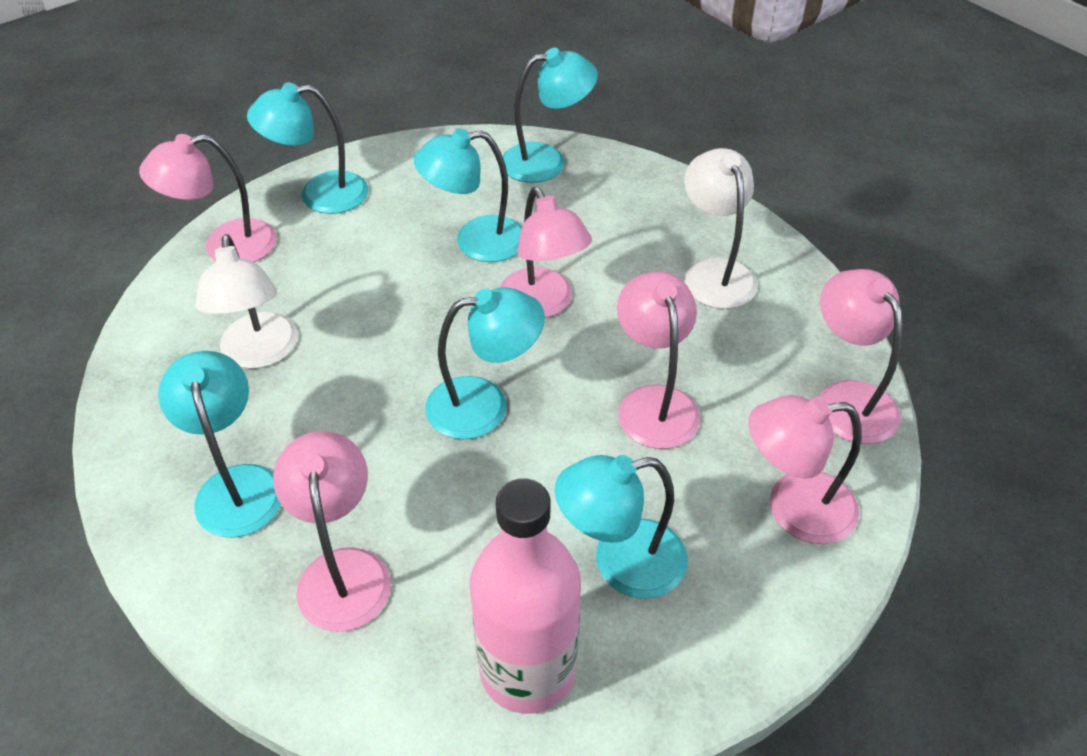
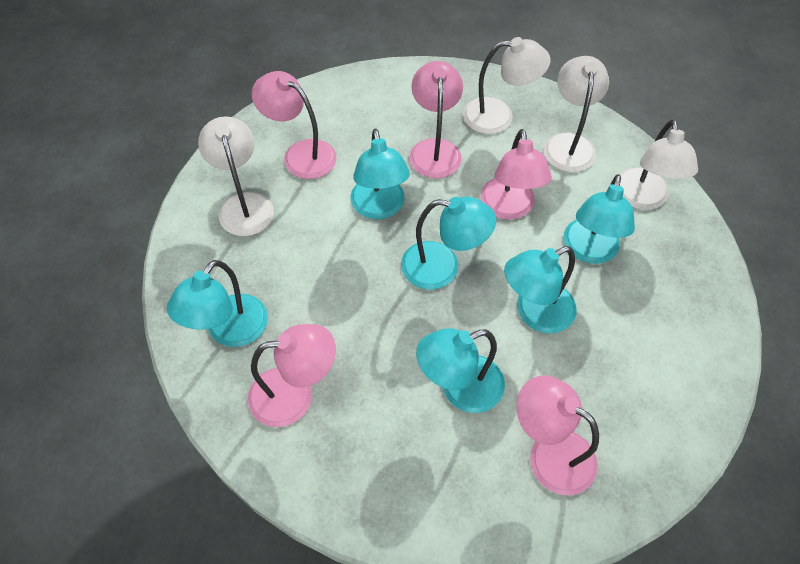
pink bottle: [470,478,581,714] = 1 -> none = 0
pink lamp: [139,134,277,262] [273,431,391,632] [500,187,592,318] [617,272,700,449] [748,395,862,544] [820,269,902,444] = 6 -> [248,324,336,427] [252,71,336,179] [409,61,463,178] [481,129,552,220] [516,375,599,495] = 5
white lamp: [195,234,298,369] [684,148,757,309] = 2 -> [198,116,274,236] [463,37,551,134] [544,56,609,172] [619,119,698,210] = 4

